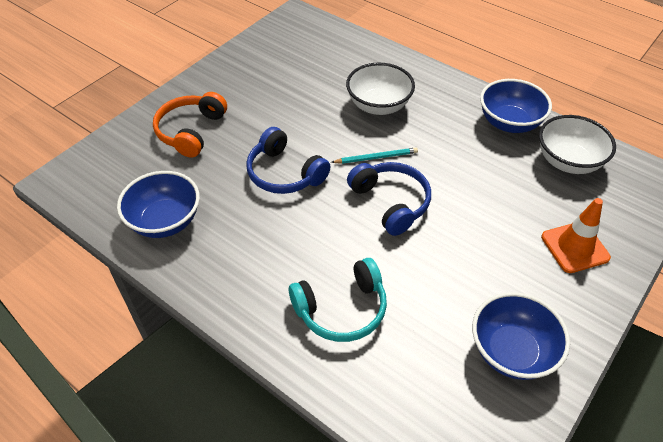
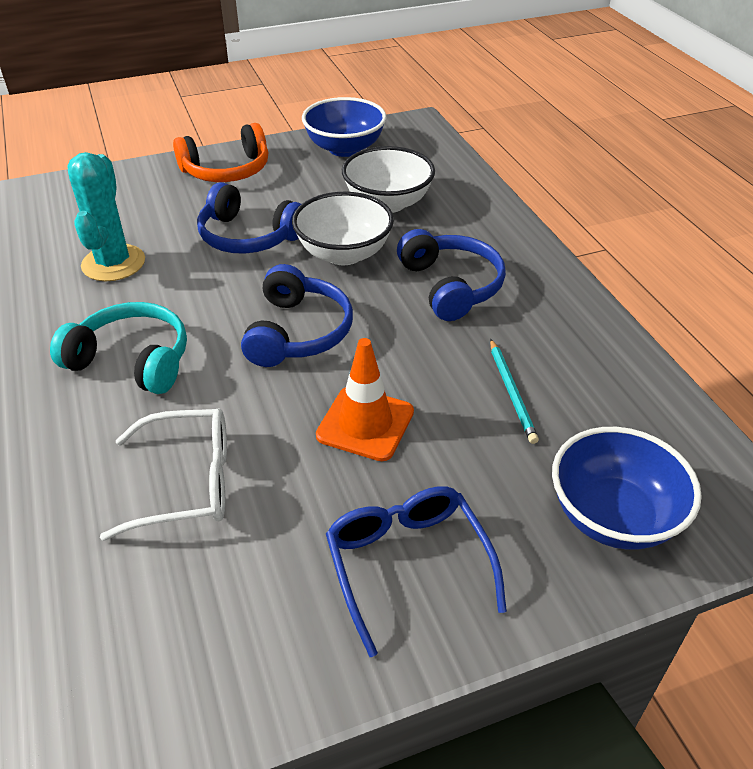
blue bowl: [117,171,200,238] [472,292,570,380] [480,79,552,133] = 3 -> [302,97,386,157] [552,427,702,550] = 2
blue glasses: none = 0 -> [326,486,507,657] = 1
blue headphones: [246,127,330,194] [347,162,431,236] = 2 -> [197,182,301,254] [241,264,353,367] [397,229,506,321] = 3
turquoise cactus: none = 0 -> [67,152,145,281] = 1
white glasses: none = 0 -> [100,408,227,541] = 1

